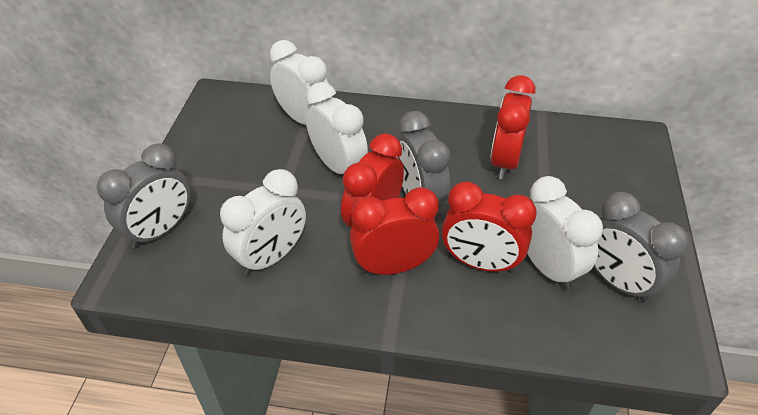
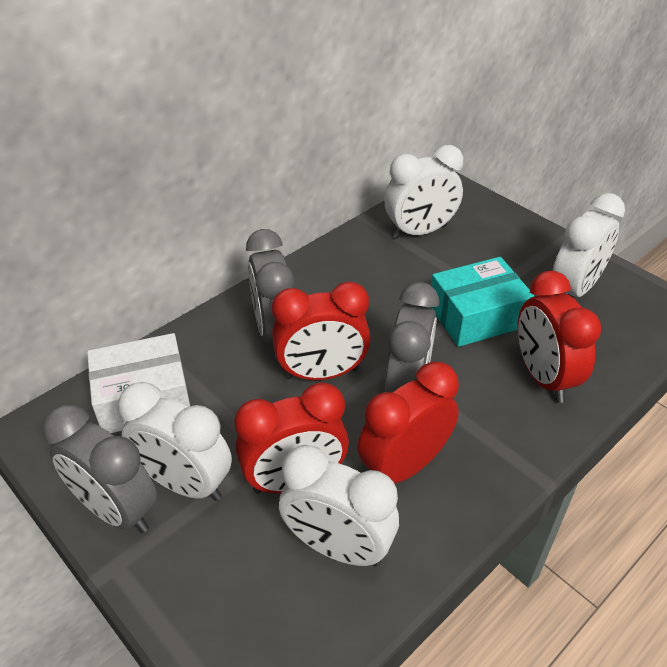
turquoise box: none = 0 -> [431,257,535,347] = 1
white box: none = 0 -> [87,333,190,433] = 1

